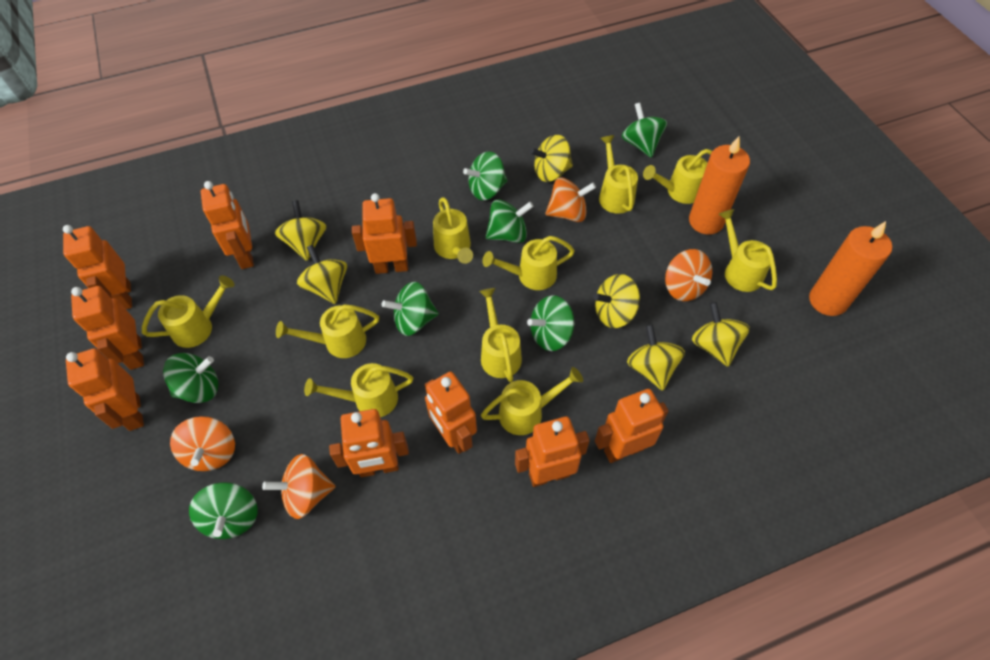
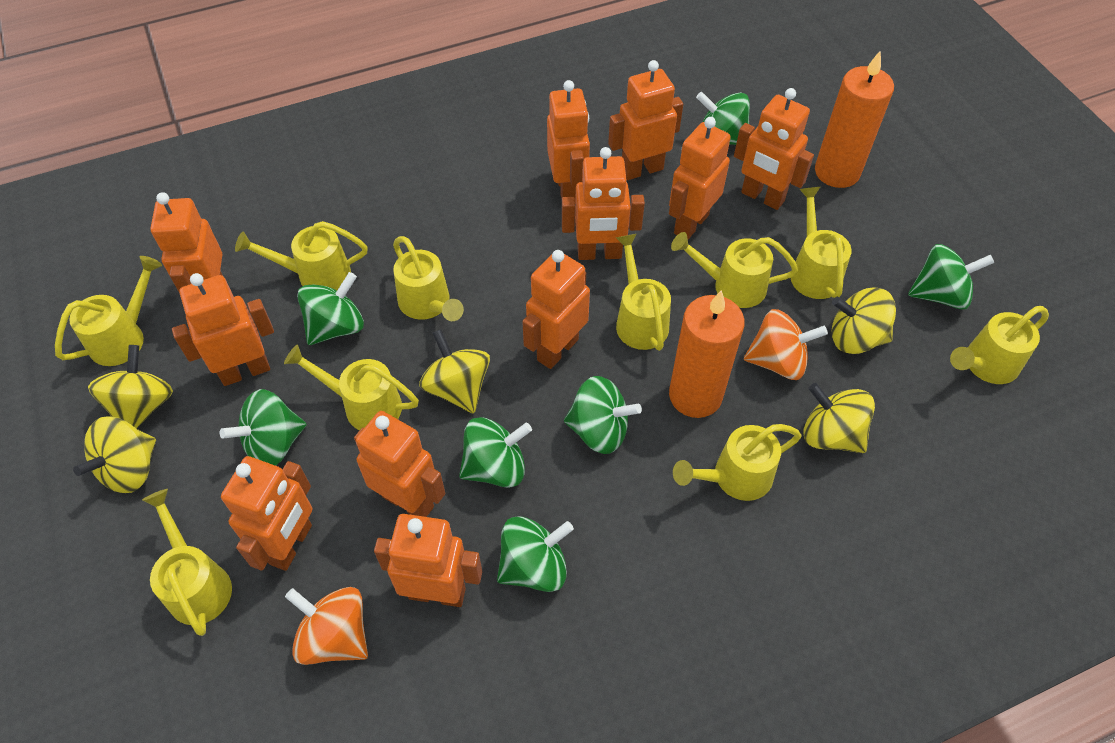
orange robot: [63,225,132,309] [66,348,144,431] [71,286,144,370] [201,181,254,269] [329,409,409,477] [352,193,417,274] [425,371,477,454] [515,416,590,487] [595,389,668,463] = 9 -> [150,192,223,292] [172,273,274,386] [221,456,312,571] [354,411,445,517] [374,514,482,607] [522,250,590,369] [547,80,590,200] [562,147,645,260] [608,60,683,180] [669,117,731,239] [734,88,814,210] = 11
orange spinning top: [170,416,235,471] [262,454,336,519] [545,178,596,222] [665,249,712,301] = 4 -> [285,587,368,665] [744,309,828,380] = 2
yellow spinning top: [275,200,326,261] [297,245,347,304] [530,135,573,182] [593,274,640,328] [627,324,685,391] [692,302,750,367] = 6 -> [73,416,156,493] [88,345,173,429] [419,329,490,413] [803,383,875,453] [832,288,896,354] = 5

